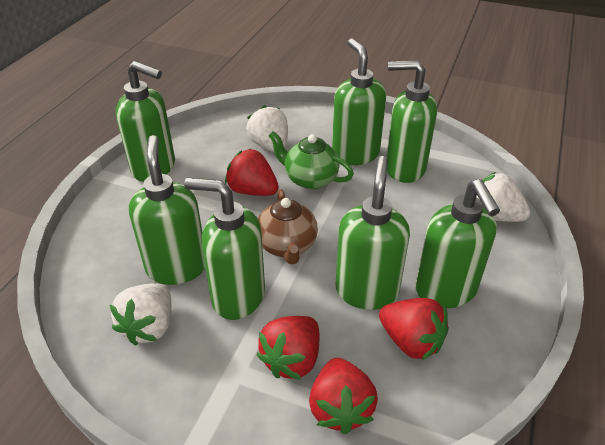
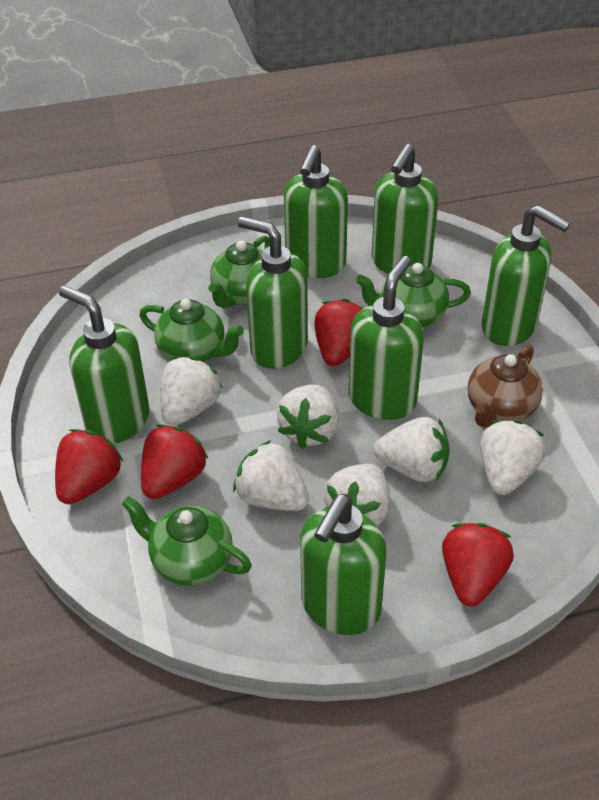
green teapot: [268,131,354,189] = 1 -> [122,496,252,586] [139,299,244,362] [209,235,270,308] [356,263,471,327] = 4
white strawberry: [110,283,171,346] [246,105,288,152] [476,172,530,222] = 3 -> [160,357,223,426] [233,440,309,511] [277,385,339,449] [324,464,390,526] [373,417,450,482] [480,420,545,495] = 6

